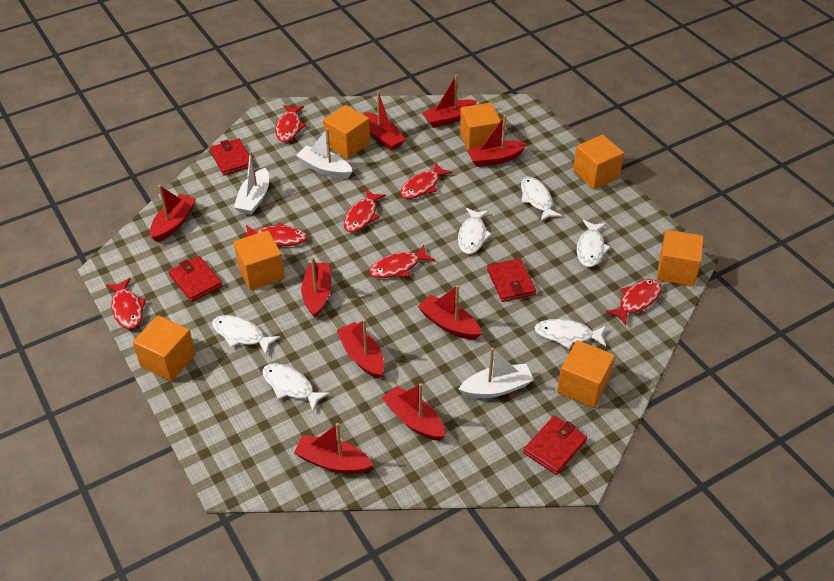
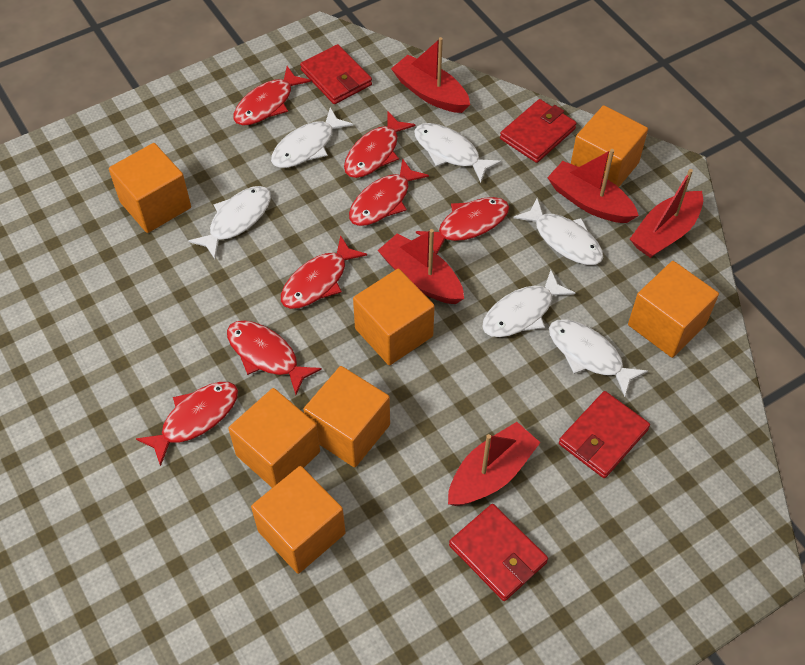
red boat: [150,185,196,242] [294,423,373,474] [301,257,332,318] [337,319,384,379] [364,92,406,151] [382,383,445,441] [418,285,482,340] [422,74,477,128] [467,115,527,167] = 9 -> [378,229,464,304] [391,37,470,113] [448,422,540,506] [547,149,639,223] [630,169,703,258] = 5
white boat: [234,151,269,215] [296,128,352,179] [459,348,534,398] = 3 -> none = 0

